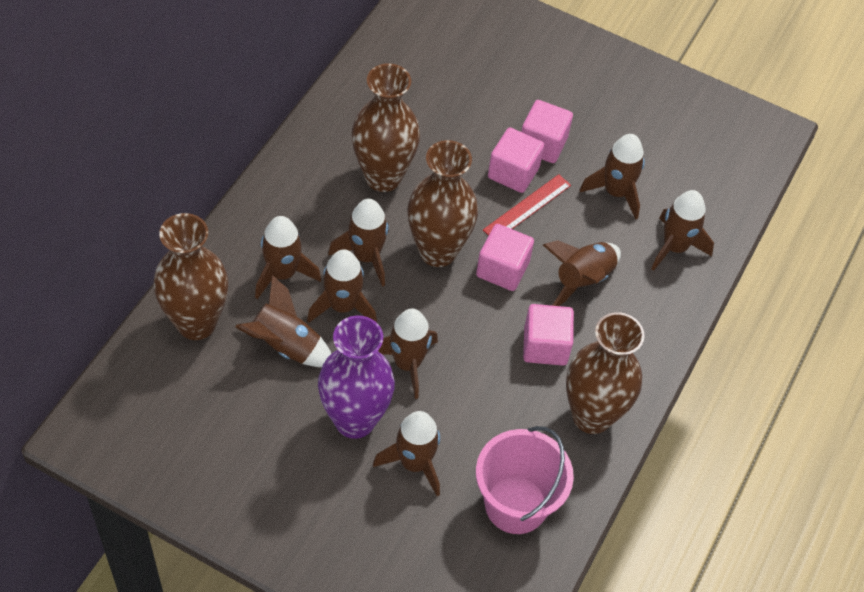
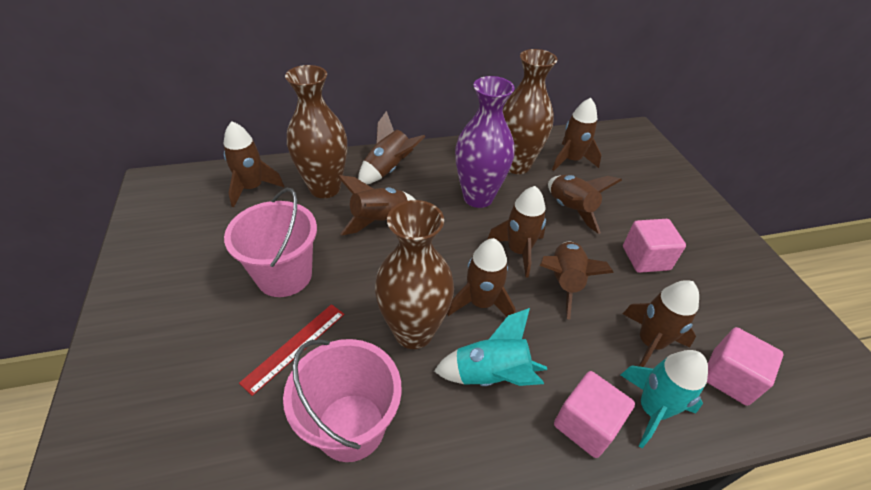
brown vase: [153,213,228,340] [352,63,420,192] [408,140,478,267] [566,312,645,434] = 4 -> [285,65,347,198] [375,200,454,349] [503,49,558,174] = 3
pink bucket: [476,426,574,534] = 1 -> [224,188,317,297] [283,339,402,462] = 2
pink cube: [476,224,534,291] [488,128,544,193] [521,100,573,163] [523,304,574,366] = 4 -> [554,371,635,458] [623,219,686,273] [707,327,784,406] = 3
turquoise rocket: none = 0 -> [434,308,547,386] [621,350,708,448] = 2

